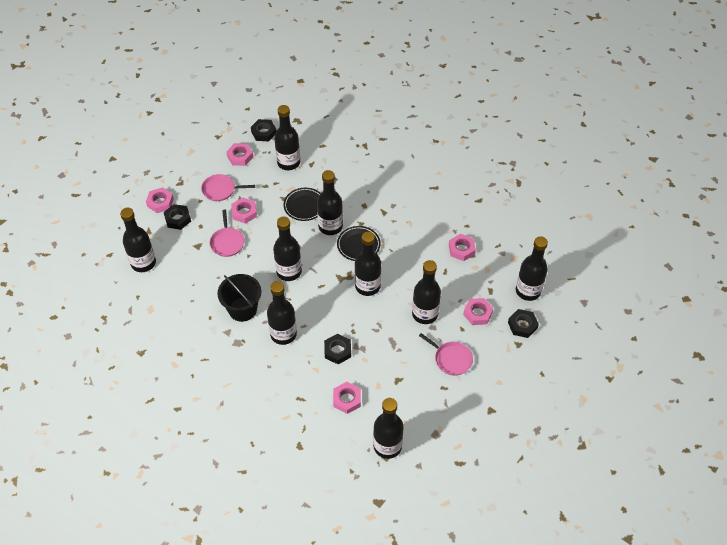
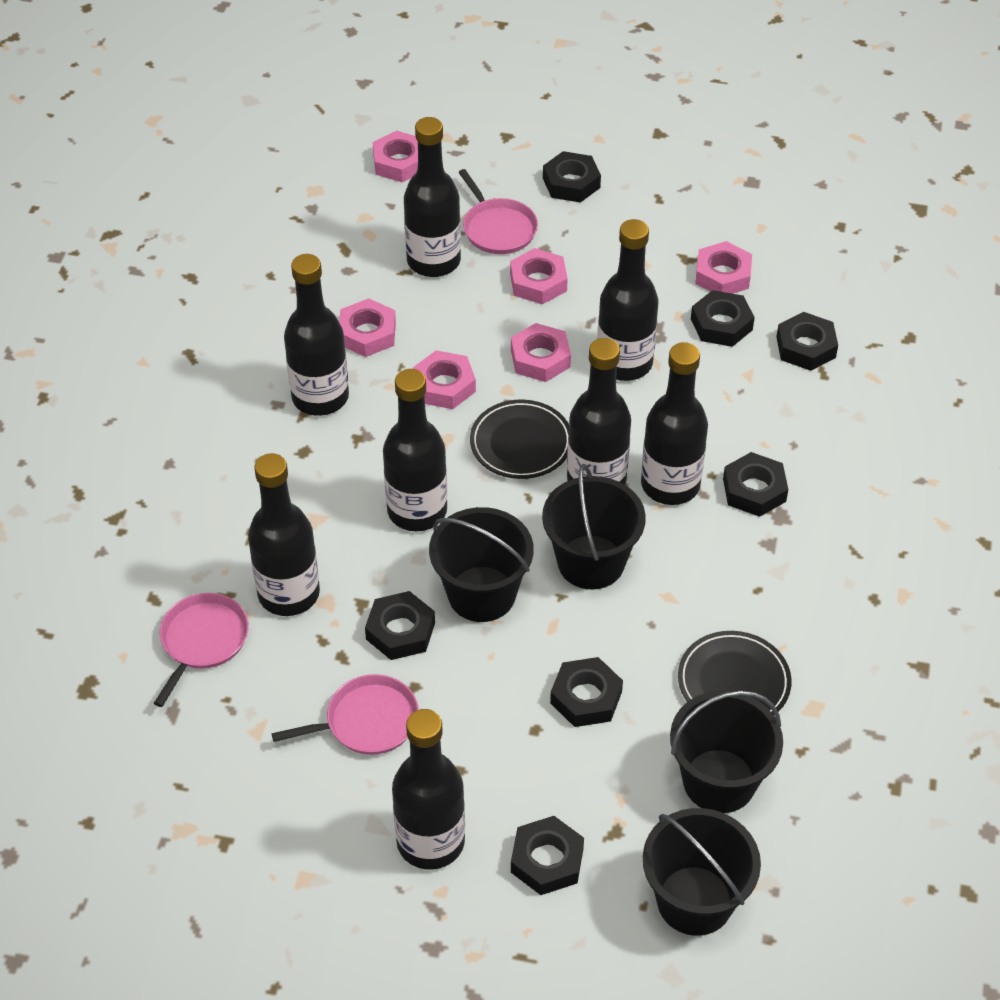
black bottle: [120,208,156,272] [267,281,297,345] [273,217,302,281] [274,105,300,170] [317,170,343,235] [355,231,381,296] [373,398,404,459] [412,260,441,324] [516,236,548,301] = 9 -> [248,453,320,616] [284,254,349,416] [383,369,447,531] [392,709,465,870] [404,117,461,277] [567,338,631,485] [597,219,659,381] [641,342,708,505] = 8
black bucket: [217,274,261,322] = 1 -> [429,507,534,622] [542,464,646,590] [643,808,761,936] [670,691,783,813] = 4
black nut: [164,204,191,230] [251,119,276,141] [324,334,351,364] [508,309,539,338] = 4 -> [365,591,435,660] [511,816,584,895] [543,151,601,203] [550,657,623,727] [691,290,755,347] [723,452,788,517] [776,312,838,371] = 7

